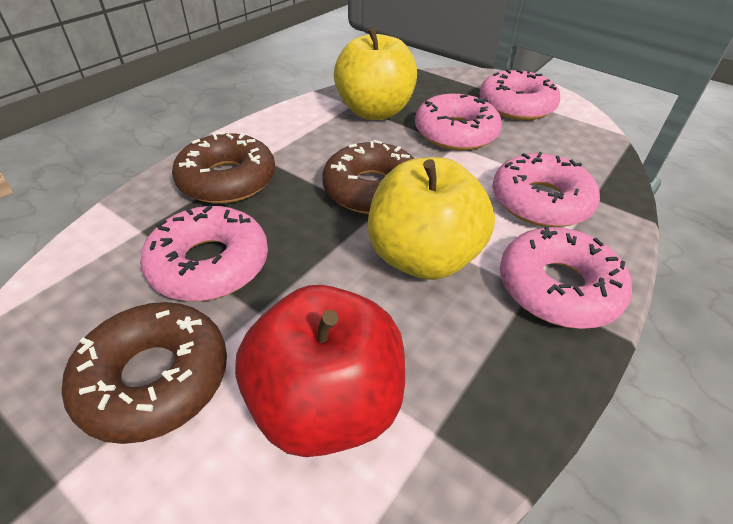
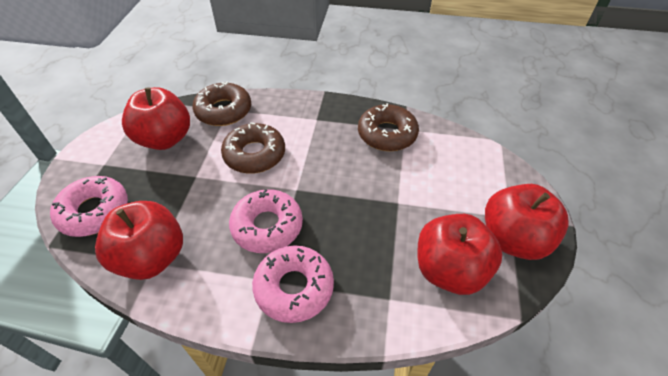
pink donut: [140,205,268,301] [415,94,502,150] [479,68,560,120] [492,152,600,227] [500,226,632,329] = 5 -> [50,176,128,237] [229,189,303,253] [252,245,334,323] = 3
red apple: [235,285,405,457] = 1 -> [95,201,183,280] [122,87,190,150] [418,214,502,295] [485,184,569,260] = 4
yellow apple: [334,27,417,120] [368,157,495,280] = 2 -> none = 0

